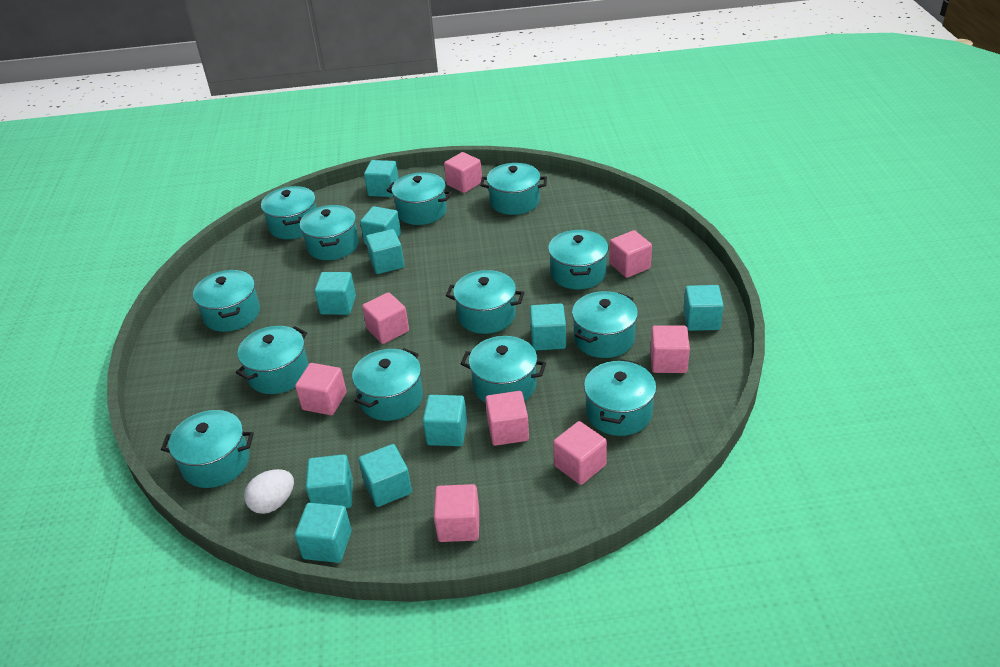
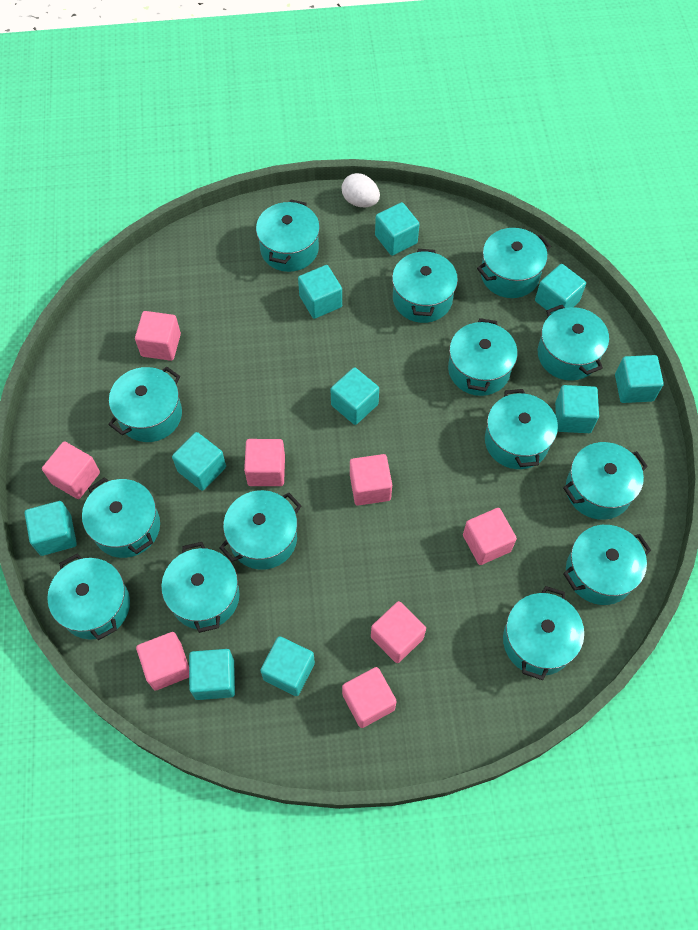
turquoise pot: [161,410,254,488] [193,270,260,332] [236,326,309,394] [261,186,316,239] [300,205,359,260] [352,348,423,421] [387,172,452,225] [446,270,524,334] [461,336,546,403] [480,163,547,215] [548,230,608,289] [572,291,638,358] [584,359,656,436] = 13 -> [47,553,130,640] [82,477,160,558] [108,367,182,442] [161,542,239,633] [219,490,301,570] [256,199,320,272] [392,249,458,323] [448,318,518,396] [477,228,551,298] [485,389,558,469] [503,586,584,680] [538,305,609,381] [563,442,648,520] [563,525,651,605] = 14

